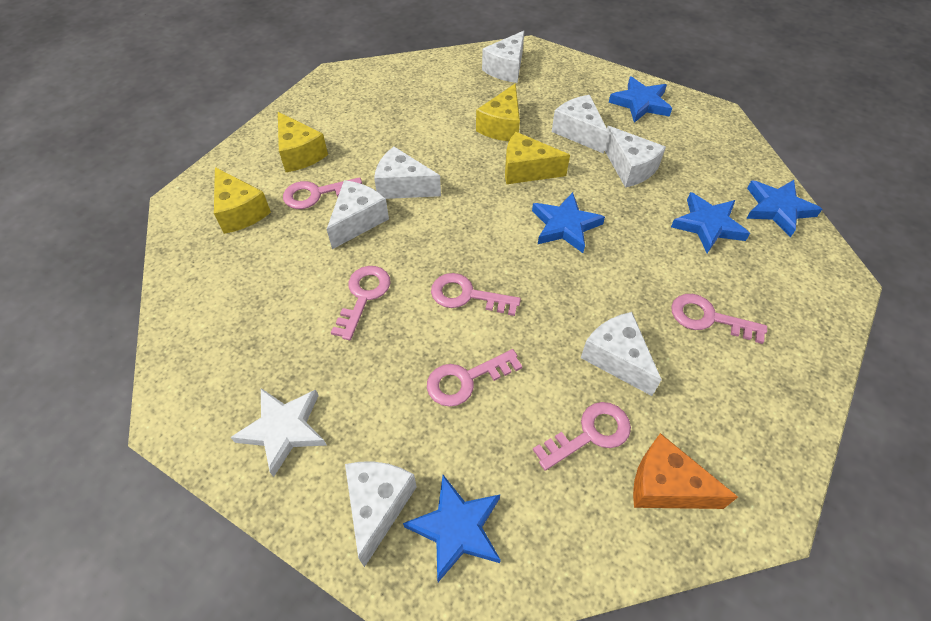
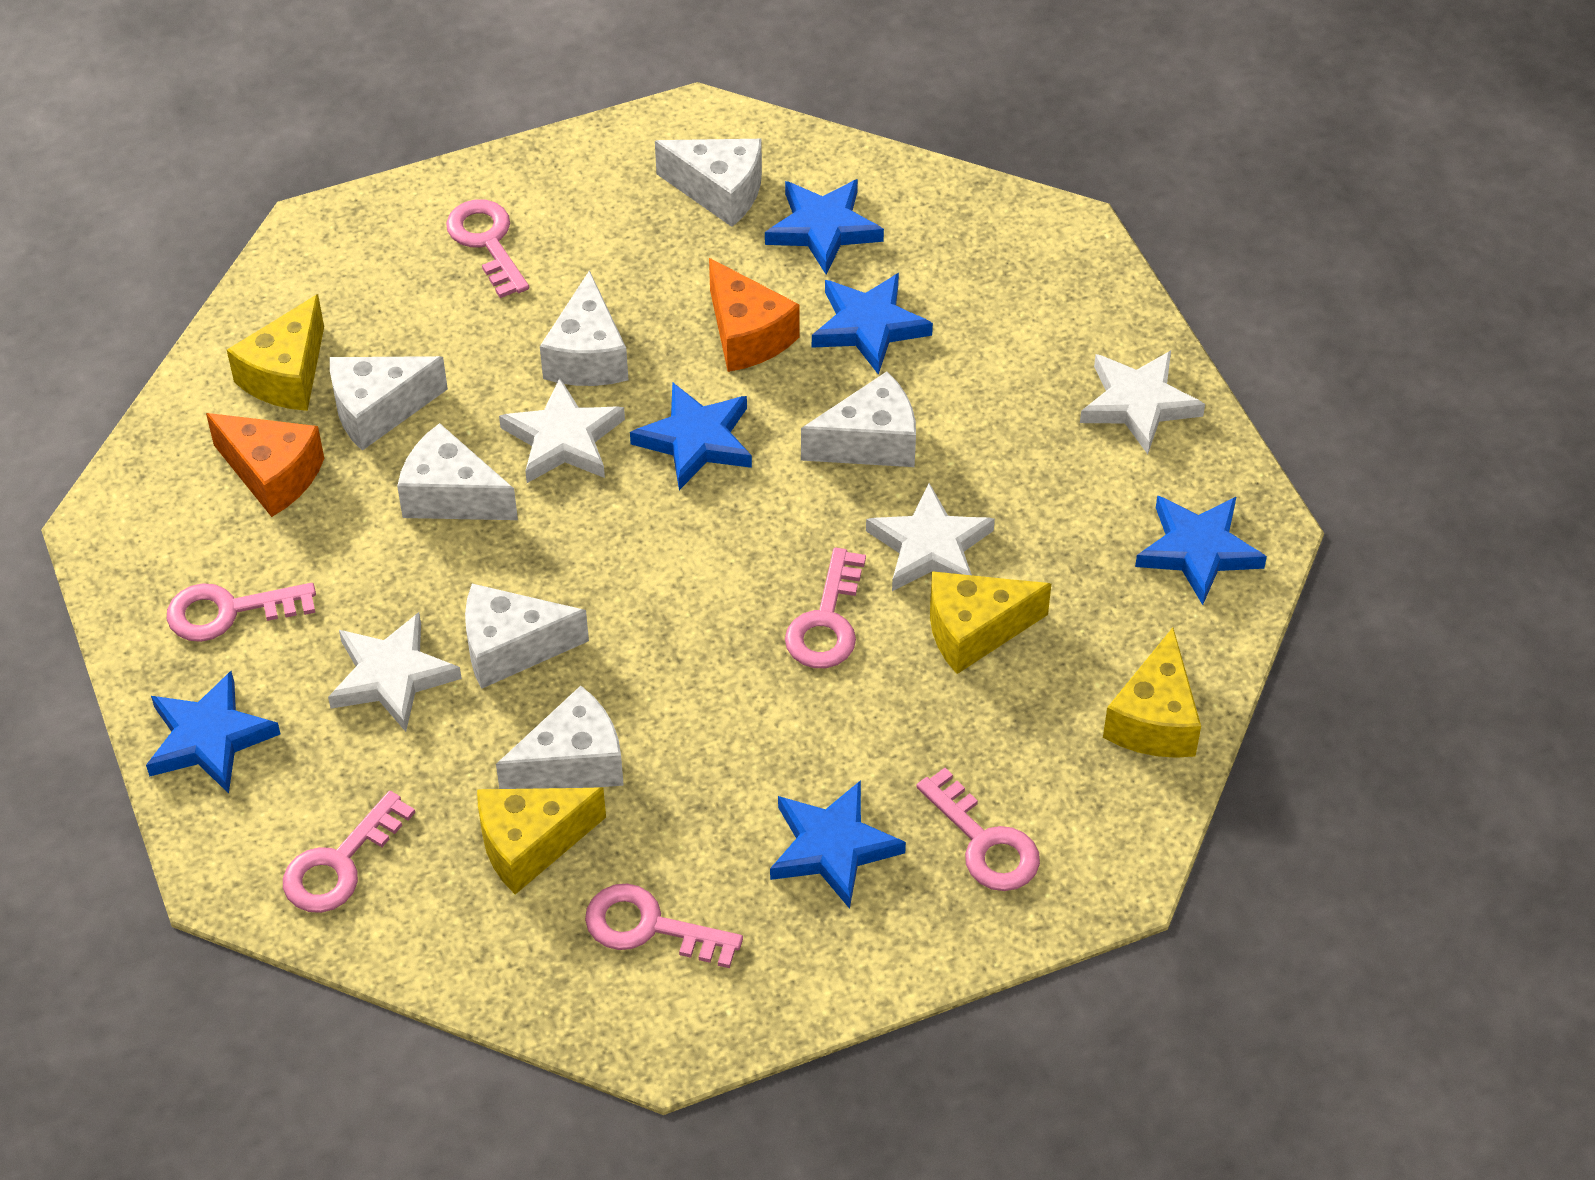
blue star: [403,475,501,582] [532,192,605,253] [609,77,672,123] [671,192,750,253] [746,180,822,237] = 5 -> [146,671,281,794] [630,382,752,490] [765,179,884,274] [770,780,906,909] [812,273,933,375] [1135,495,1267,605] = 6
orange cheese: [633,433,738,509] = 1 -> [206,413,324,517] [709,258,800,372] = 2
white star: [230,388,326,477] = 1 -> [328,612,462,732] [499,378,625,483] [866,483,995,591] [1080,351,1205,454] = 4

